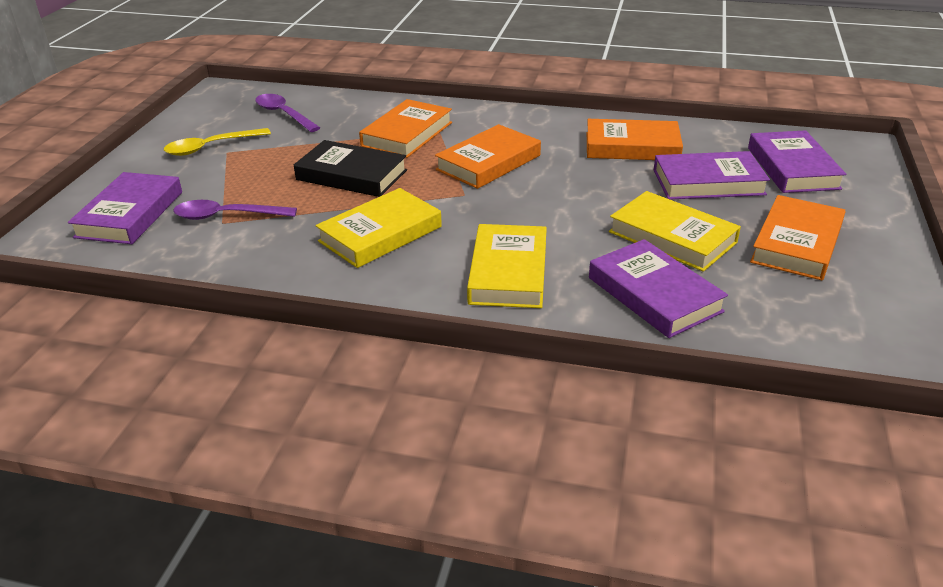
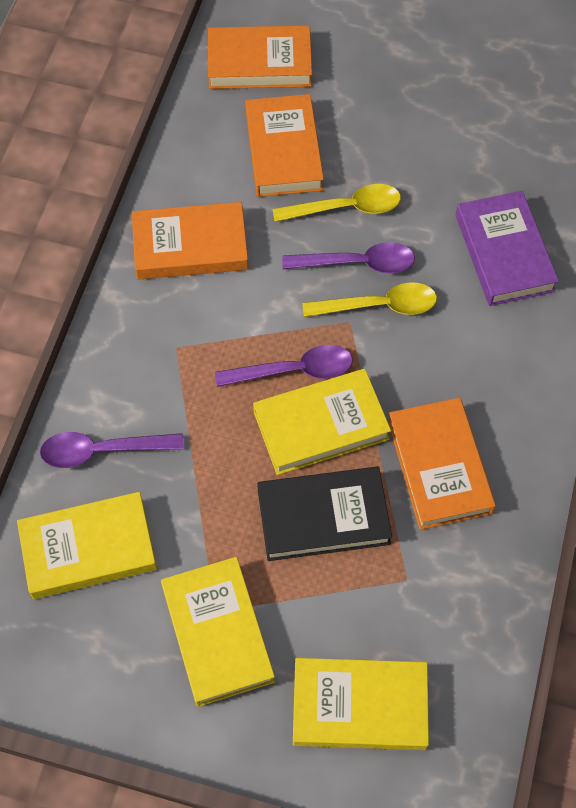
purple book: [68,172,182,244] [589,239,728,338] [654,151,770,200] [748,130,846,193] = 4 -> [456,191,559,306] = 1
purple spoon: [173,200,297,220] [255,94,320,132] = 2 -> [40,432,184,468] [215,345,353,387] [282,242,415,273] = 3
yellow book: [316,188,442,268] [467,224,547,308] [609,191,741,272] = 3 -> [17,492,157,599] [161,557,275,707] [253,369,391,475] [293,658,429,750] = 4
yellow spoon: [164,128,271,156] = 1 -> [272,184,401,222] [302,283,437,317] = 2

